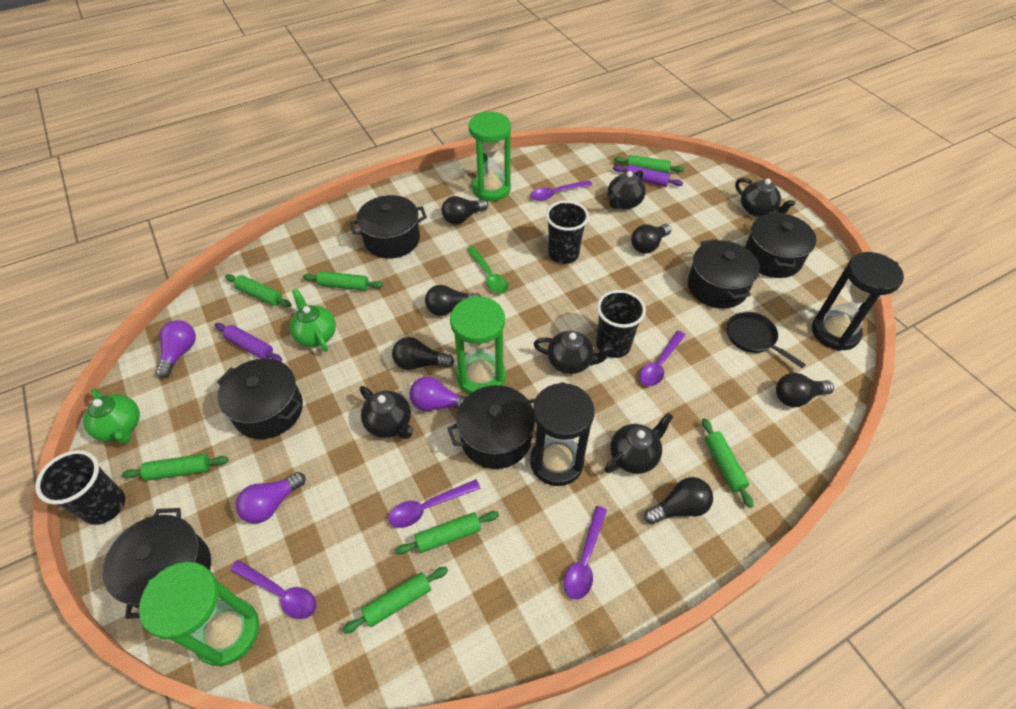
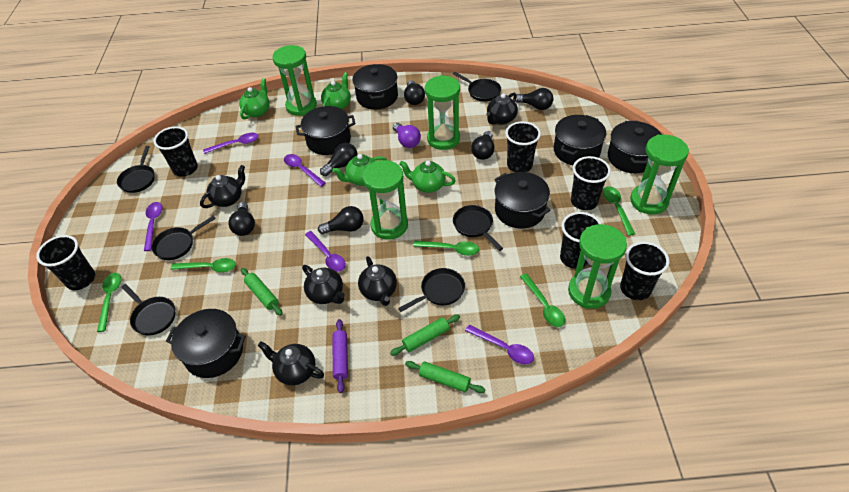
black cup: [35,450,125,525] [546,201,589,264] [596,290,646,358] = 3 -> [36,235,95,290] [154,126,198,177] [505,121,541,172] [560,212,601,269] [571,156,611,210] [620,242,669,300] = 6
black hourglass: [530,382,595,486] [812,252,904,351] = 2 -> none = 0
black pan: [727,311,806,368] = 1 -> [117,146,155,193] [121,284,175,336] [152,216,216,260] [398,268,465,312] [453,72,501,102] [453,205,503,251] = 6
green hourglass: [139,562,259,666] [450,296,506,394] [469,112,511,201] = 3 -> [272,45,317,116] [362,160,408,239] [424,75,460,150] [568,224,627,309] [630,135,689,215] = 5
green rolling pin: [122,454,229,481] [225,274,291,307] [303,271,383,291] [342,567,448,634] [395,511,499,555] [614,155,684,173] [702,418,753,508] = 7 -> [241,268,283,316] [390,314,460,356] [405,361,485,393] = 3
green spoon: [467,246,509,294] = 1 -> [97,273,121,332] [171,258,236,273] [413,241,479,256] [520,273,565,327] [603,186,635,236] = 5
green teapot: [83,388,140,444] [290,289,336,352] = 2 -> [239,78,270,119] [321,72,351,109] [332,154,387,186] [399,161,456,193] = 4
purple light bulb: [155,320,196,378] [236,472,305,523] [409,377,466,411] = 3 -> [393,123,421,148] = 1
purple rolling pin: [215,323,282,362] [613,164,683,187] = 2 -> [332,319,348,393] = 1

